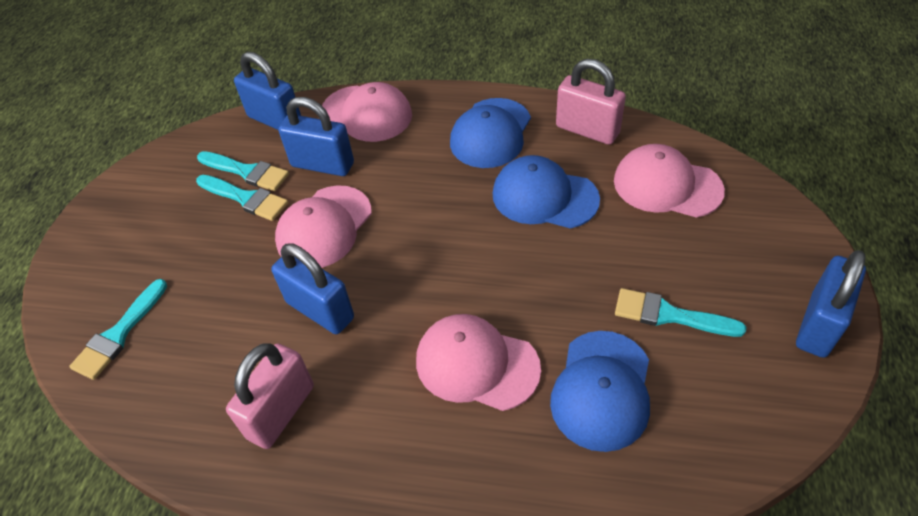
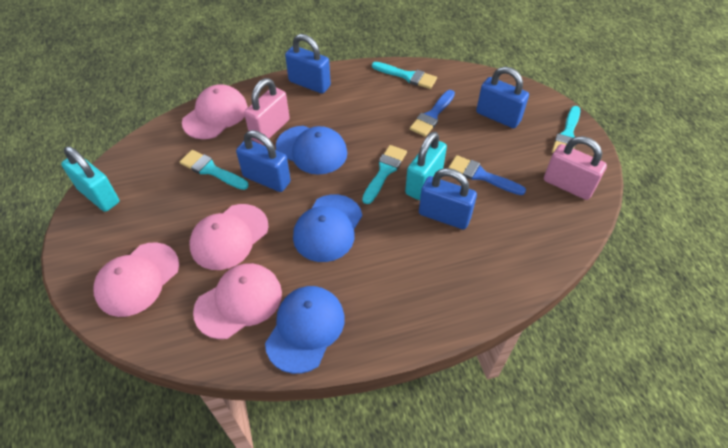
blue brush: none = 0 -> [410,90,455,137] [448,155,526,195] = 2
turquoise padlock: none = 0 -> [61,147,119,212] [405,132,447,200] = 2

